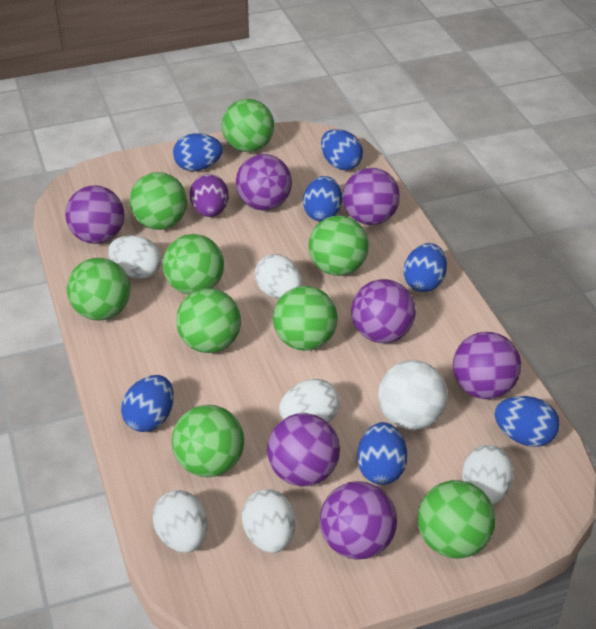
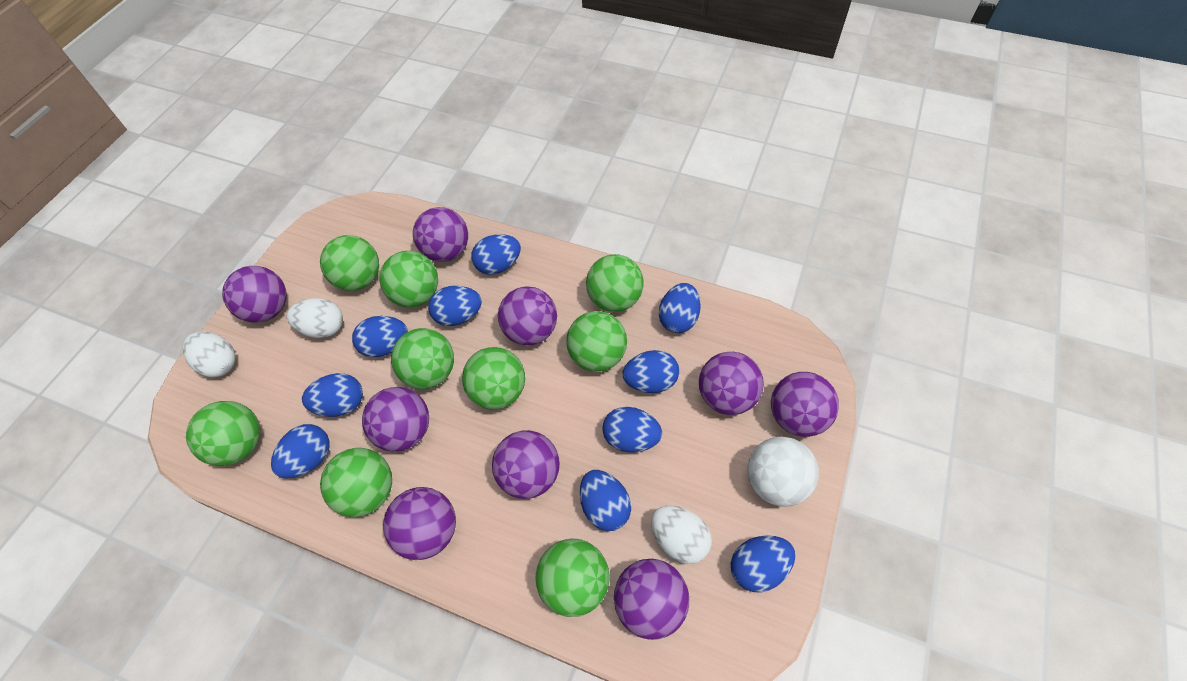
blue egg: [121,375,174,432] [173,133,223,171] [303,176,342,222] [321,129,363,170] [357,422,407,485] [404,243,447,292] [494,396,560,447] = 7 -> [271,424,330,479] [302,373,363,417] [352,316,408,358] [428,286,482,326] [471,234,521,275] [580,470,631,531] [602,407,662,452] [623,350,679,393] [659,283,701,333] [731,536,795,593] = 10
purple ball: [65,185,125,244] [236,154,292,210] [267,413,340,486] [320,481,397,560] [343,168,400,225] [351,279,416,343] [453,332,521,399] = 7 -> [222,266,287,323] [362,387,429,452] [383,487,456,560] [413,207,468,262] [492,430,560,499] [498,286,557,346] [614,559,689,640] [699,352,764,415] [771,372,839,437] = 9
purple egg: [190,174,229,217] = 1 -> none = 0
white egg: [108,235,161,279] [152,490,208,553] [242,489,295,553] [254,254,302,299] [279,379,340,422] [462,445,514,504] = 6 -> [183,332,236,377] [287,298,343,338] [651,506,712,564] = 3

